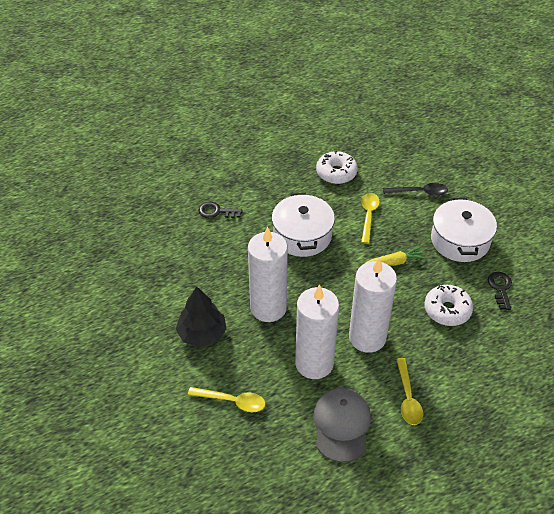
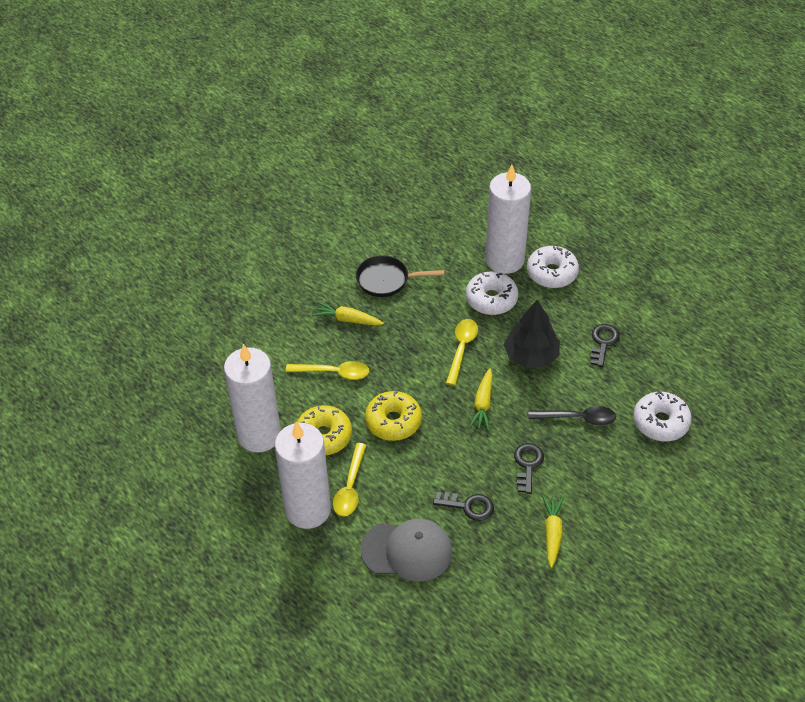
black key: [198,202,242,218] [488,272,512,310] = 2 -> [433,492,494,521] [514,443,544,494] [590,324,620,367] = 3
black pan: none = 0 -> [356,255,444,297] = 1
white donut: [316,151,358,184] [424,285,473,326] = 2 -> [466,271,518,315] [527,246,579,288] [633,392,692,441] = 3
white pot: [272,193,335,257] [431,198,497,262] = 2 -> none = 0
yellow carrot: [364,247,426,266] = 1 -> [312,302,384,326] [469,368,493,430] [542,495,564,568] = 3
yellow donut: none = 0 -> [297,405,352,455] [365,391,422,441] = 2

